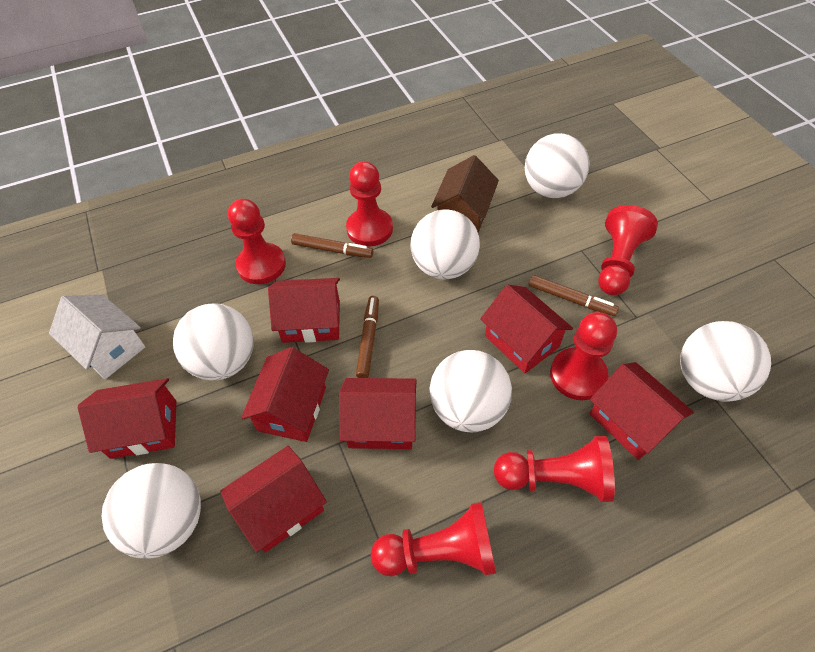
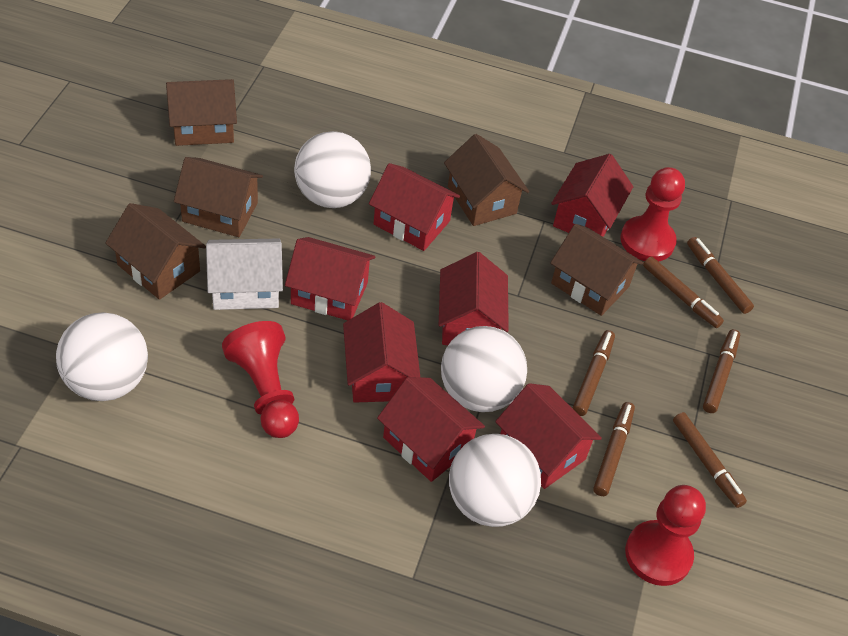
brown house: [431,155,499,233] = 1 -> [105,203,206,300] [166,79,237,146] [174,157,263,237] [444,134,529,226] [550,224,644,316] = 5
brown marker: [291,233,373,258] [356,296,379,378] [528,275,619,316] = 3 -> [572,330,615,416] [593,402,635,496] [643,257,724,328] [673,412,747,508] [687,237,754,314] [703,329,740,413] = 6
red pawn: [228,199,286,284] [346,161,393,247] [371,502,496,576] [494,436,615,502] [550,312,617,400] [598,205,658,295] = 6 -> [222,321,299,438] [620,167,685,261] [625,485,706,586] = 3
white ball: [102,463,201,559] [173,304,254,380] [411,209,480,279] [429,350,512,432] [525,133,590,198] [680,321,771,402] = 6 -> [56,312,148,401] [294,131,371,208] [441,326,527,412] [449,434,541,527] = 4

